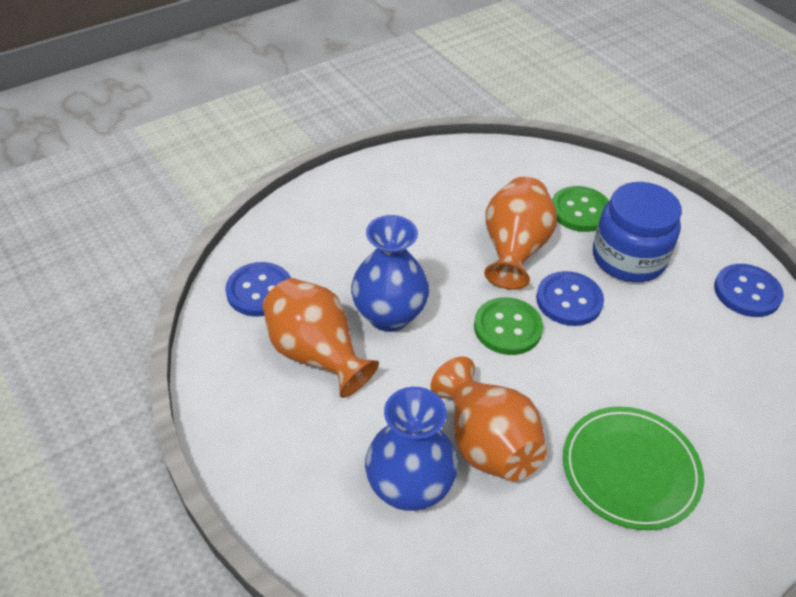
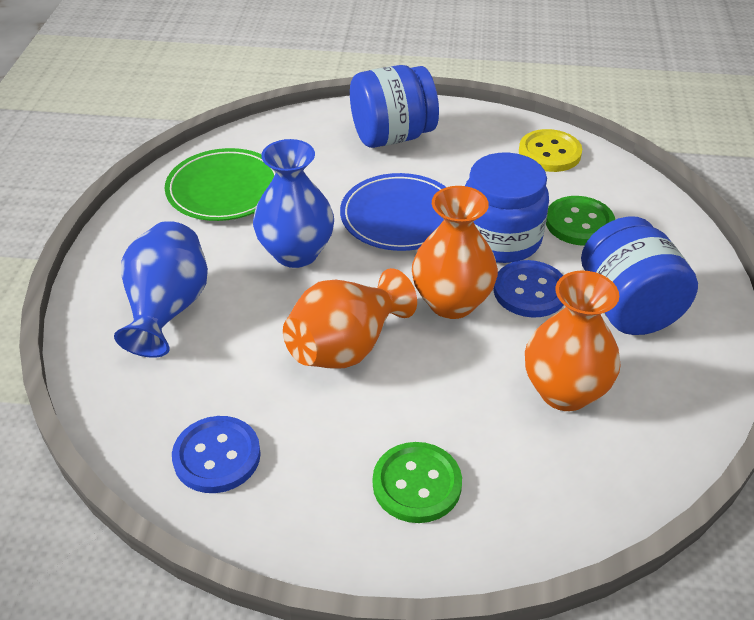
blue button: [225,262,291,317] [536,271,604,326] [714,264,784,317] = 3 -> [172,416,261,493] [493,260,564,318] = 2
blue jar: [593,182,682,282] = 1 -> [350,65,439,148] [465,152,549,263] [581,216,698,335] = 3
blue plate: none = 0 -> [340,173,446,251] = 1
yellow button: none = 0 -> [519,129,582,172] = 1

